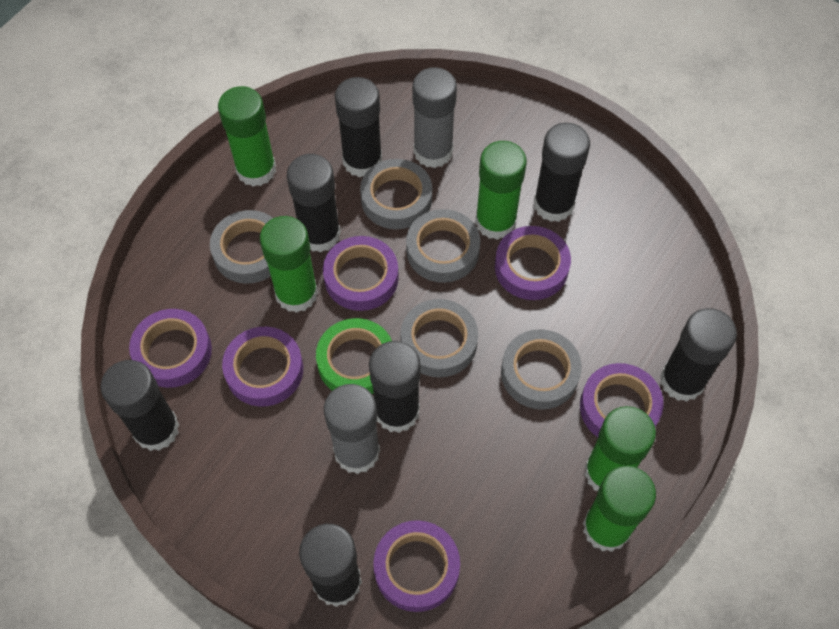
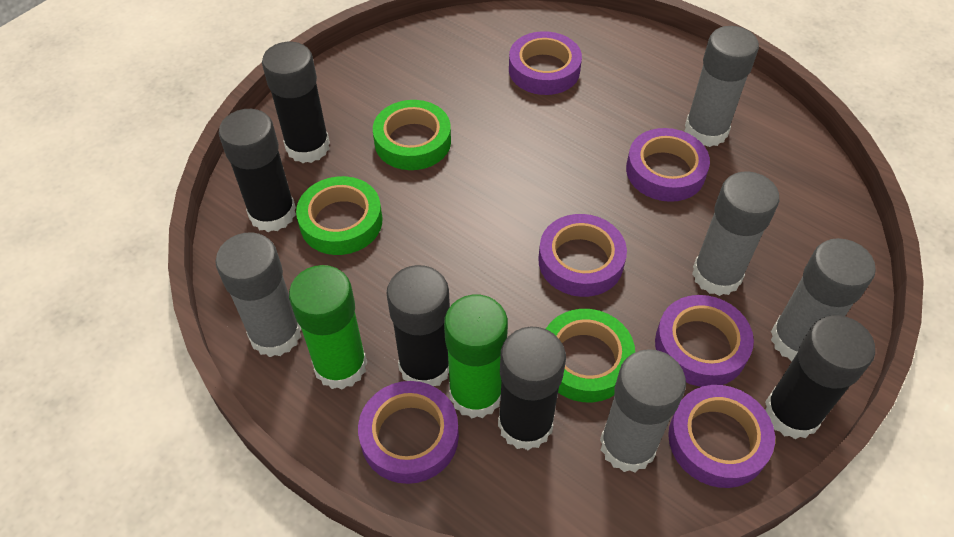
black glue stick: [100,360,179,451] [287,154,341,252] [299,524,362,607] [335,77,382,177] [369,341,420,433] [534,123,590,222] [660,308,737,402] = 7 -> [219,109,296,232] [262,42,330,163] [386,265,450,386] [498,326,566,450] [765,315,875,439] = 5
green glue stick: [218,86,276,187] [260,216,318,313] [475,141,527,240] [583,466,656,552] [584,406,656,491] = 5 -> [289,265,367,390] [444,294,508,418] = 2
green tape: [316,318,392,394] = 1 -> [296,176,382,255] [373,100,451,170] [546,309,635,403] = 3
grey glue stick: [324,384,380,474] [412,67,457,168] = 2 -> [215,232,301,357] [600,349,686,472] [685,26,759,147] [692,171,779,296] [771,238,876,361] = 5
grey tape: [210,210,273,284] [360,159,432,229] [400,299,478,377] [406,209,480,283] [501,329,582,410] = 5 -> none = 0

